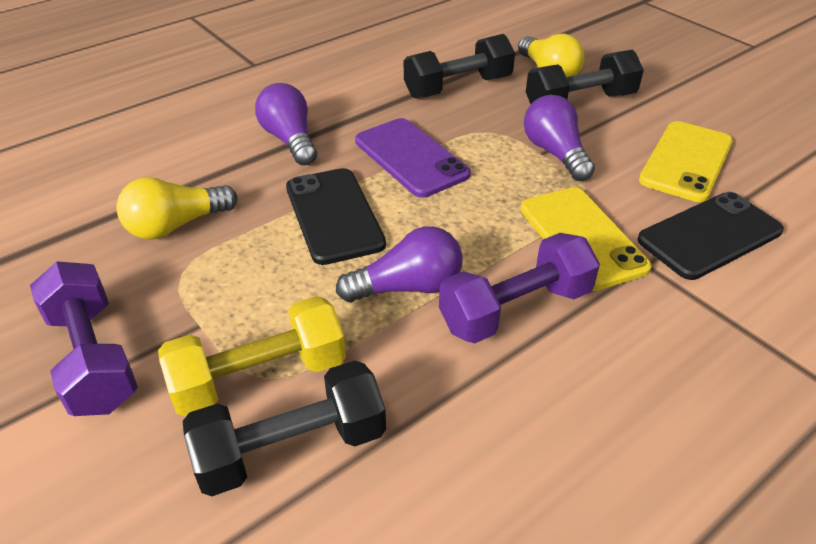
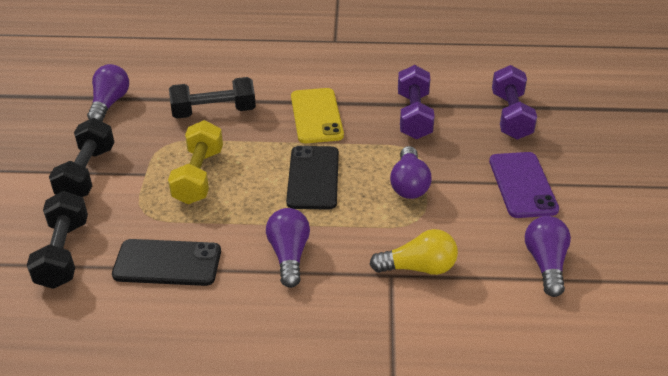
purple light bulb: [255,83,317,166] [336,226,463,302] [524,95,595,181] = 3 -> [87,64,129,121] [266,208,310,288] [390,146,432,199] [525,216,571,297] = 4
yellow light bulb: [116,177,238,240] [518,34,584,77] = 2 -> [369,229,458,275] = 1
yellow phone: [521,187,652,291] [639,121,733,202] = 2 -> [291,88,344,143] = 1

